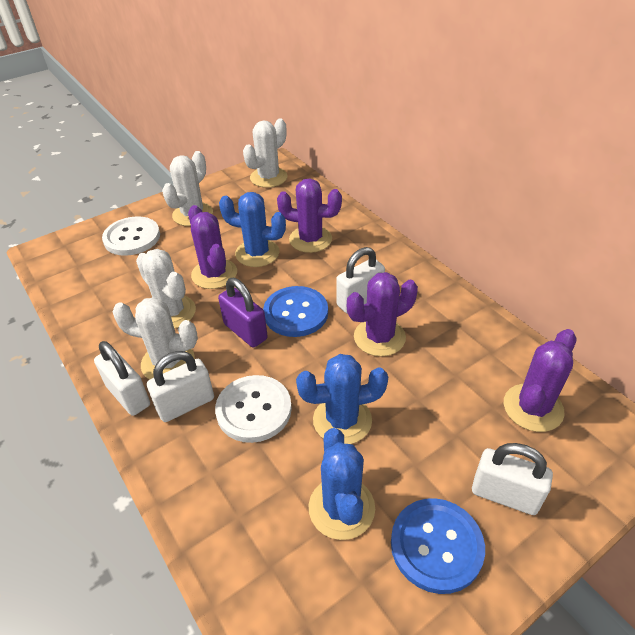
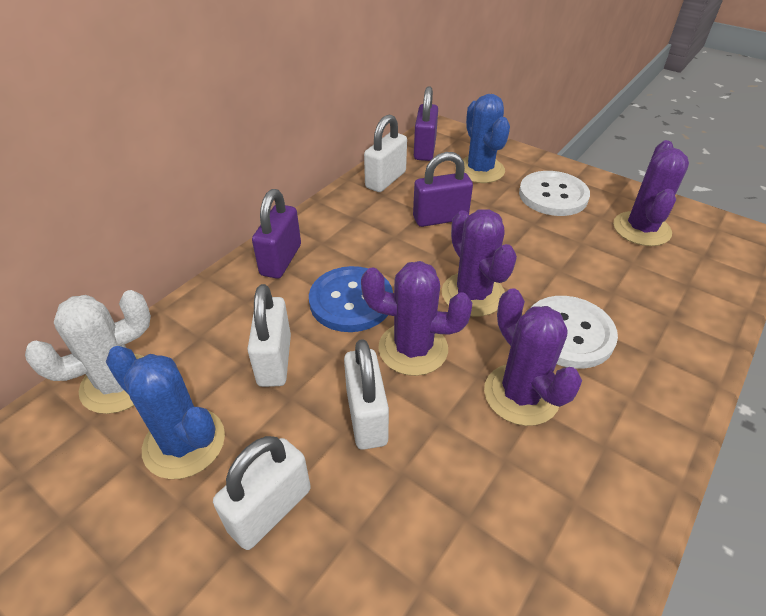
blue button: [263,286,328,337] [391,498,485,594] = 2 -> [309,266,393,332] = 1
blue cactus: [219,192,286,267] [296,354,388,444] [309,428,375,540] = 3 -> [106,346,225,479] [462,94,510,183] = 2
purple padlock: [218,278,268,347] = 1 -> [252,189,301,279] [413,152,473,227] [414,86,438,161] = 3
white cactus: [113,297,198,379] [136,249,196,329] [162,151,213,226] [243,118,288,188] = 4 -> [25,290,151,414] = 1

